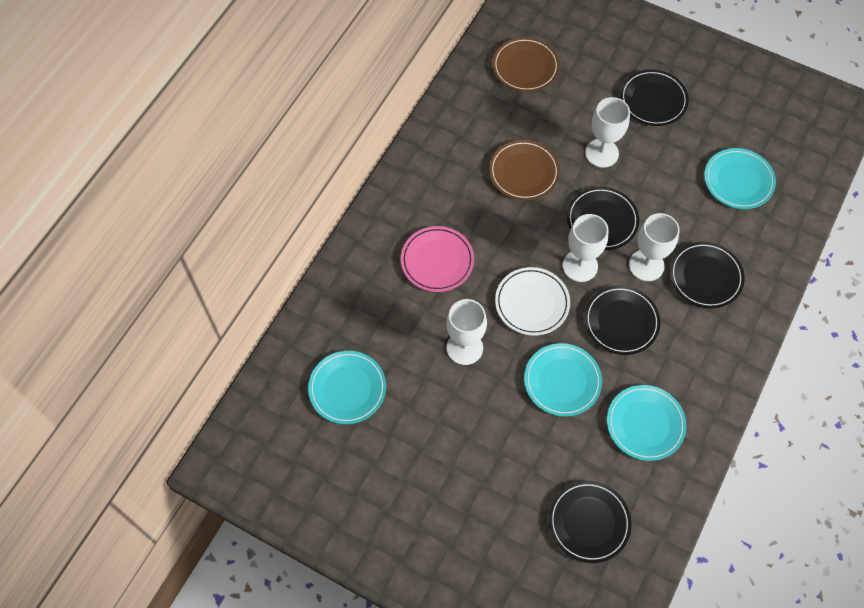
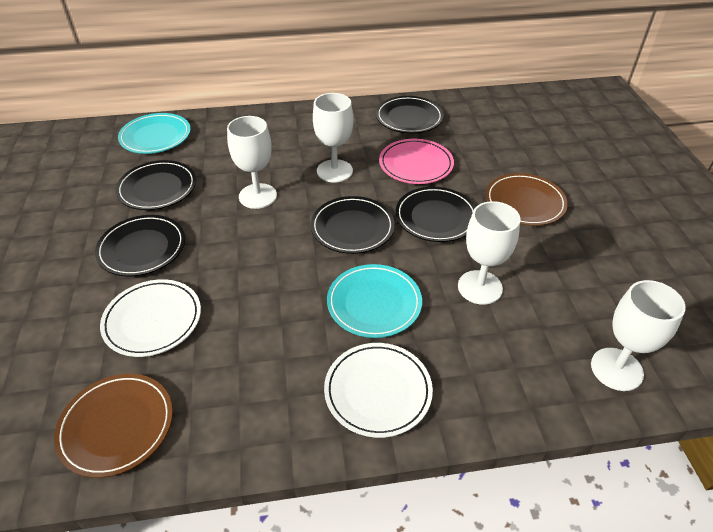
turquoise plate: [308,351,386,424] [524,343,602,417] [607,385,687,461] [704,148,776,209] = 4 -> [118,113,191,154] [327,264,422,338] = 2
white plate: [495,267,570,336] = 1 -> [100,279,201,357] [324,343,433,438] = 2

